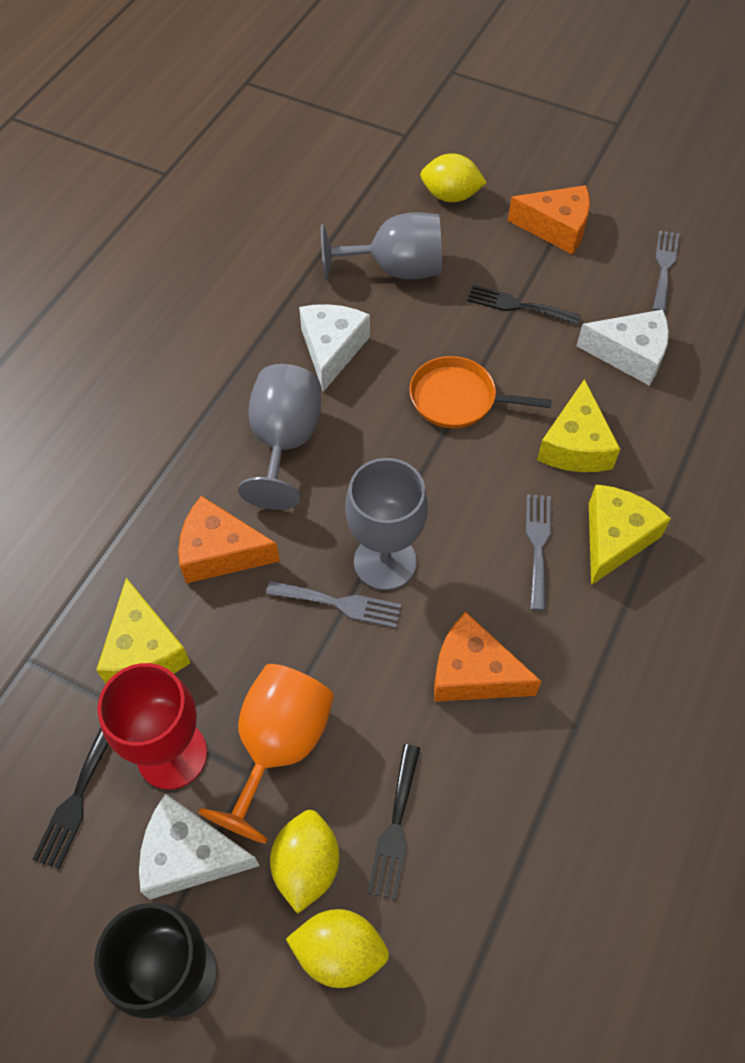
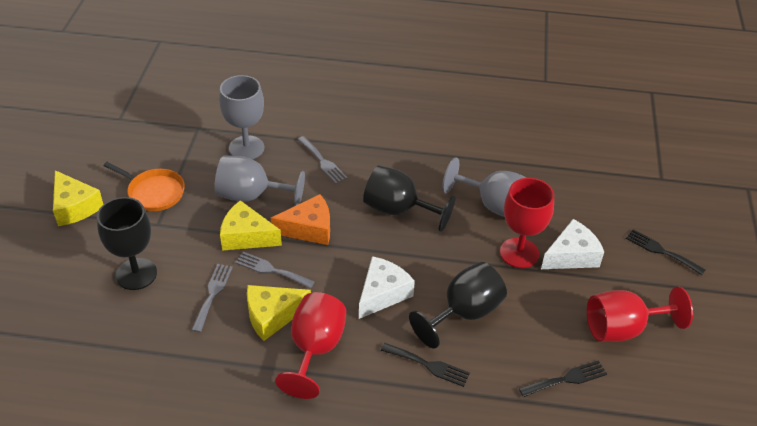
black goblet: [94,903,217,1019] = 1 -> [97,197,157,290] [363,165,455,232] [409,262,507,349] = 3
orange cheese: [178,496,280,583] [434,612,542,702] [508,185,590,255] = 3 -> [271,194,330,245] = 1
orange goblet: [198,664,334,843] = 1 -> none = 0
red goblet: [97,663,207,790] = 1 -> [275,292,347,399] [500,178,554,268] [587,287,693,342] = 3
white cheese: [139,794,260,899] [299,304,370,392] [577,309,669,386] = 3 -> [359,256,415,319] [541,219,604,269] = 2
yellow lemon: [270,810,339,914] [286,909,389,988] [420,153,487,202] = 3 -> none = 0

